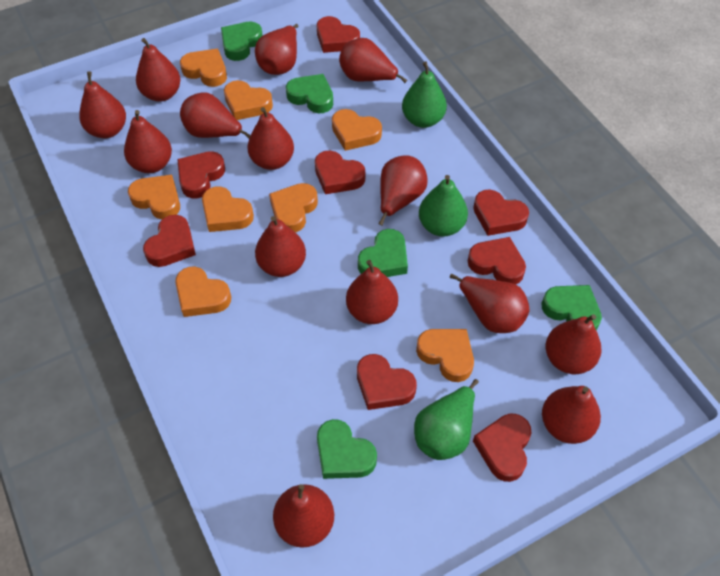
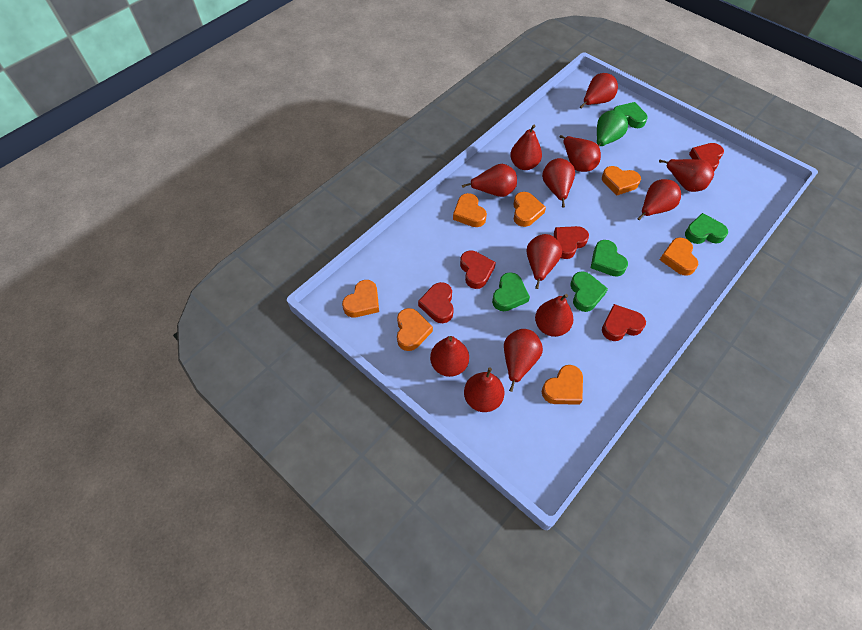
green pear: [402,62,447,128] [414,379,479,460] [419,175,468,237] = 3 -> [597,110,628,146] = 1
orange heart: [128,175,180,220] [175,267,231,317] [180,49,227,87] [202,186,254,232] [224,80,273,120] [269,183,318,233] [332,109,382,151] [416,329,474,382] = 8 -> [342,280,379,317] [397,308,433,351] [453,193,487,227] [513,192,546,227] [542,365,583,405] [602,166,641,196] [660,237,698,276] = 7
red heart: [143,215,196,267] [177,151,225,199] [315,150,365,194] [317,16,360,53] [357,354,417,410] [468,237,526,284] [473,190,529,236] [473,414,532,482] = 8 -> [418,282,454,323] [460,251,496,289] [554,226,589,259] [602,304,646,341] [689,143,724,171] = 5
red pear: [79,71,126,138] [124,110,172,173] [136,38,180,102] [180,92,251,139] [248,107,294,170] [255,24,298,75] [255,216,306,277] [273,484,334,548] [339,38,407,83] [346,260,398,324] [378,155,428,226] [450,274,530,333] [542,386,601,444] [545,314,602,374] = 14 -> [430,336,469,377] [462,164,517,197] [464,367,504,412] [504,329,543,392] [510,125,542,170] [526,234,562,289] [535,294,573,337] [542,158,575,208] [560,135,601,172] [580,73,618,109] [637,179,681,221] [659,159,714,192] = 12

